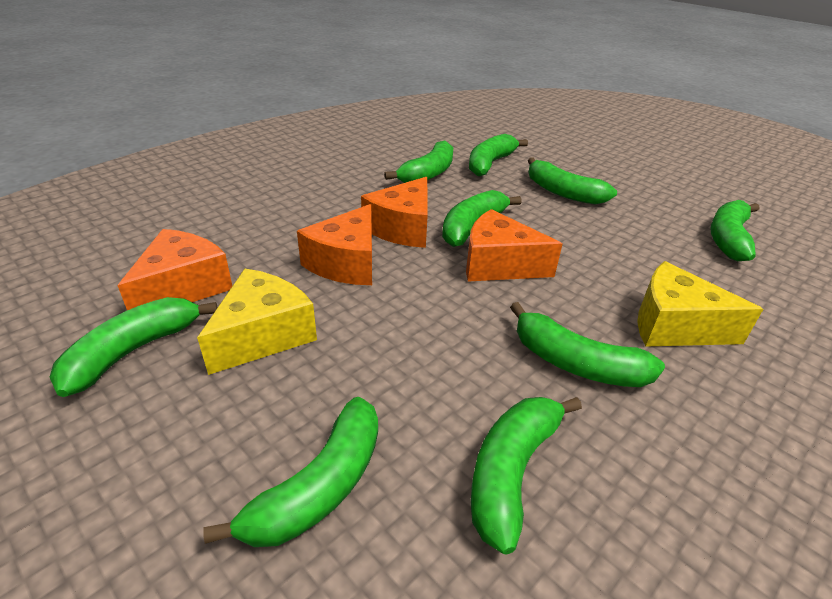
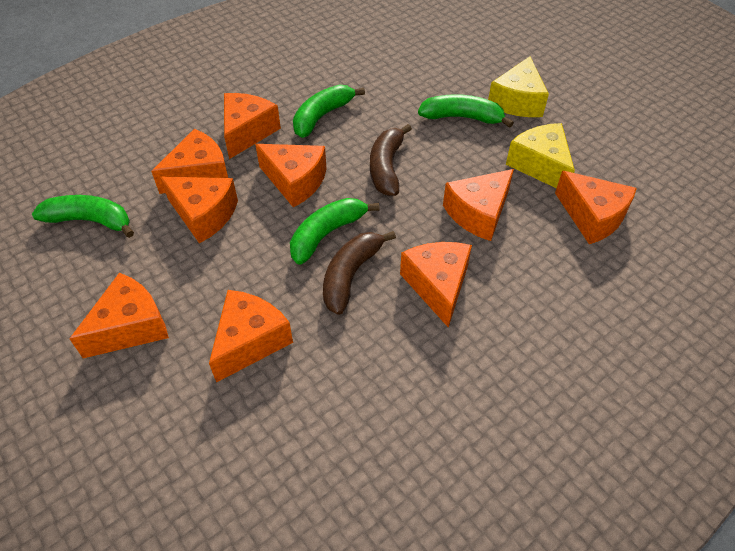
brown banana: none = 0 -> [323,231,396,315] [370,124,412,196] = 2
green banana: [50,297,218,397] [203,397,378,547] [384,140,453,183] [442,190,522,247] [469,134,528,176] [471,397,582,555] [510,302,665,387] [528,157,617,205] [710,200,759,261] = 9 -> [32,195,134,238] [290,198,380,265] [293,85,365,138] [418,94,514,128] = 4
orange cheese: [117,229,232,310] [297,204,372,285] [361,177,428,248] [466,209,562,282] = 4 -> [69,273,169,358] [151,129,228,194] [160,177,238,243] [209,290,293,383] [224,93,281,159] [255,144,327,208] [400,242,472,328] [443,169,514,241] [555,171,637,244] = 9

